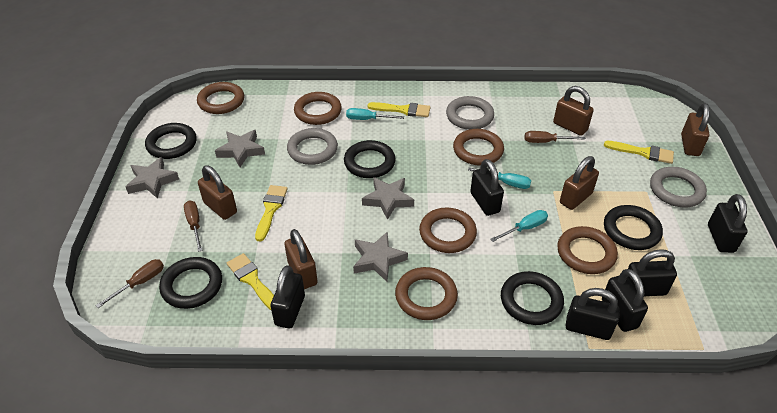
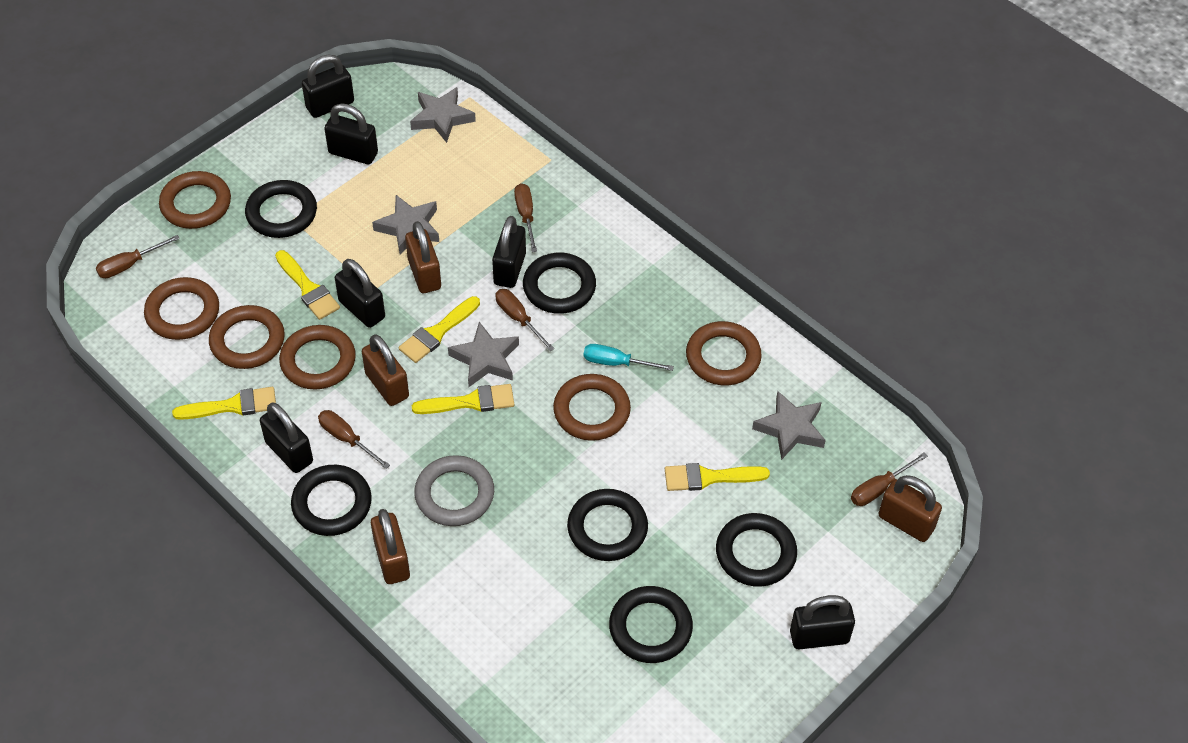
black ring: [145,123,197,159] [159,257,222,309] [344,140,396,178] [501,271,564,325] [604,205,663,250] = 5 -> [245,180,317,238] [291,465,372,536] [523,253,596,314] [567,489,648,561] [609,586,693,663] [716,513,797,587] = 6
brown padlock: [198,165,237,220] [284,229,318,289] [553,86,594,136] [560,156,599,210] [681,103,710,156] = 5 -> [362,334,409,406] [371,509,410,584] [405,221,441,293] [878,475,942,542] = 4
brown screwdriver: [95,259,164,308] [184,201,203,252] [525,131,586,143] = 3 -> [96,235,180,278] [318,410,390,469] [495,289,555,351] [514,183,537,252] [851,452,928,506] = 5
grey ring: [287,128,338,165] [446,96,494,130] [650,167,707,207] = 3 -> [414,455,494,526] = 1
turquoise screwdriver: [346,108,404,120] [468,168,531,189] [490,210,548,242] = 3 -> [584,344,674,371] = 1
yellow brush: [227,253,274,310] [255,185,288,242] [368,102,431,117] [604,141,674,164] = 4 -> [172,387,276,420] [275,250,340,320] [399,296,480,363] [412,384,514,414] [665,463,770,491] = 5

